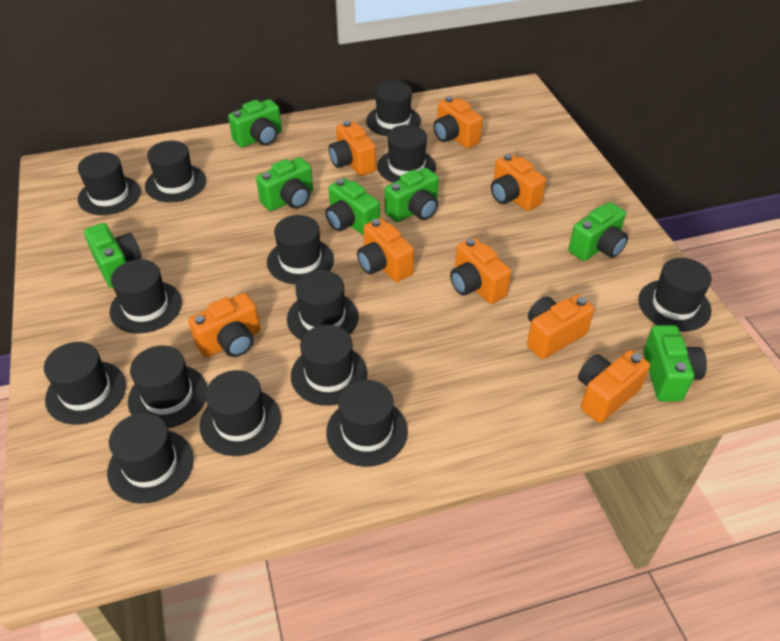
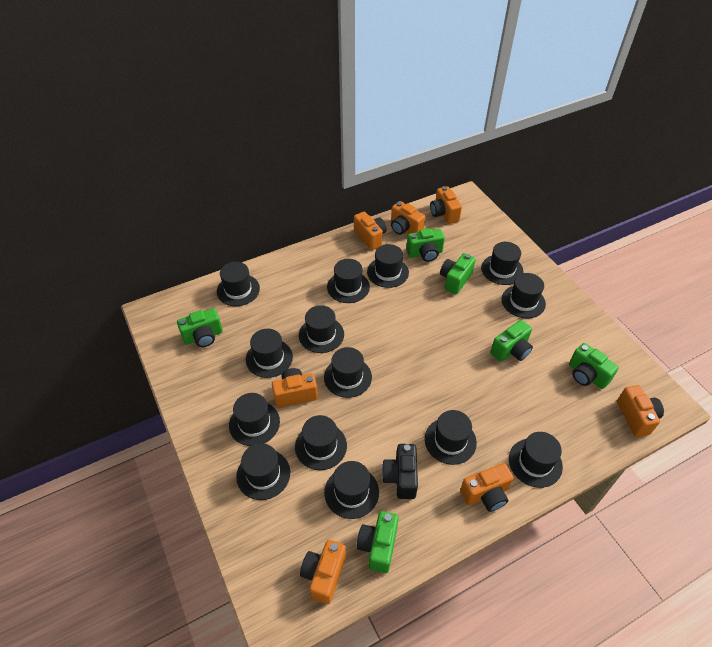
black camera: none = 0 -> [382,444,418,499] = 1
green camera: [84,223,142,288] [228,99,282,148] [256,157,313,211] [325,178,380,236] [385,168,439,222] [568,202,628,261] [643,325,707,401] = 7 -> [177,308,223,347] [357,511,399,573] [406,228,445,262] [440,253,476,294] [491,320,533,362] [569,343,619,389] = 6
orange camera: [188,293,260,358] [329,121,376,176] [357,218,414,282] [434,96,483,148] [450,237,511,304] [491,154,546,211] [527,294,594,359] [578,350,650,423] = 8 -> [272,368,318,408] [300,540,346,604] [354,212,387,250] [391,201,425,235] [430,186,462,224] [460,463,514,512] [617,385,664,437] = 7

